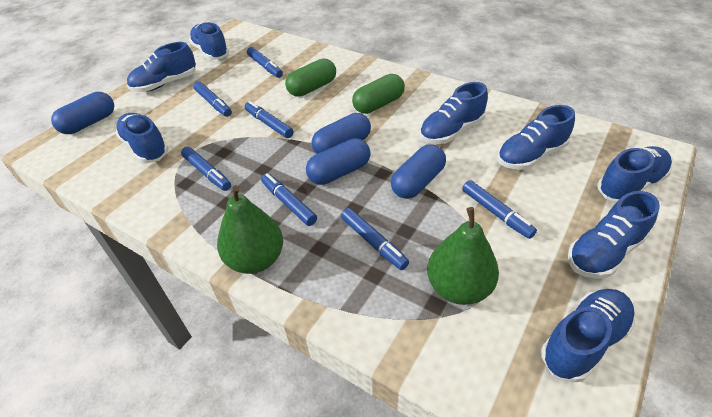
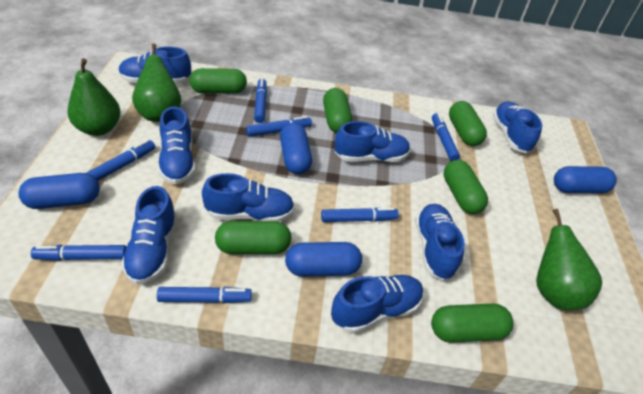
green capsule: [285,59,336,97] [352,74,405,114] = 2 -> [189,68,247,94] [215,221,292,254] [323,88,352,133] [431,304,513,343] [443,160,488,214] [449,101,487,146] = 6
green pear: [217,185,283,274] [427,207,499,305] = 2 -> [67,58,121,136] [132,44,181,122] [536,209,602,310] = 3

